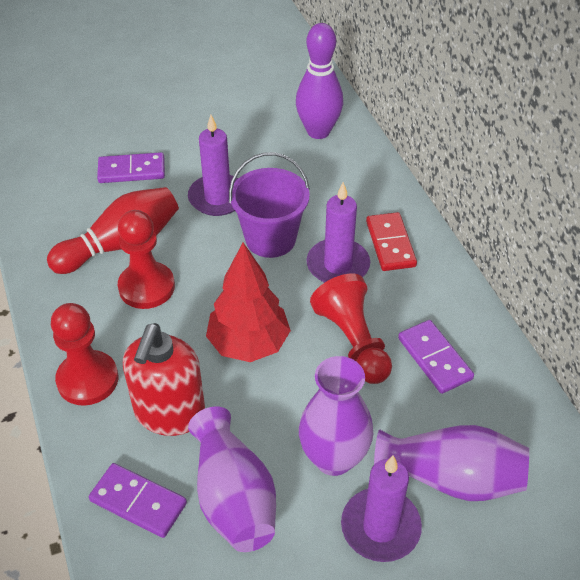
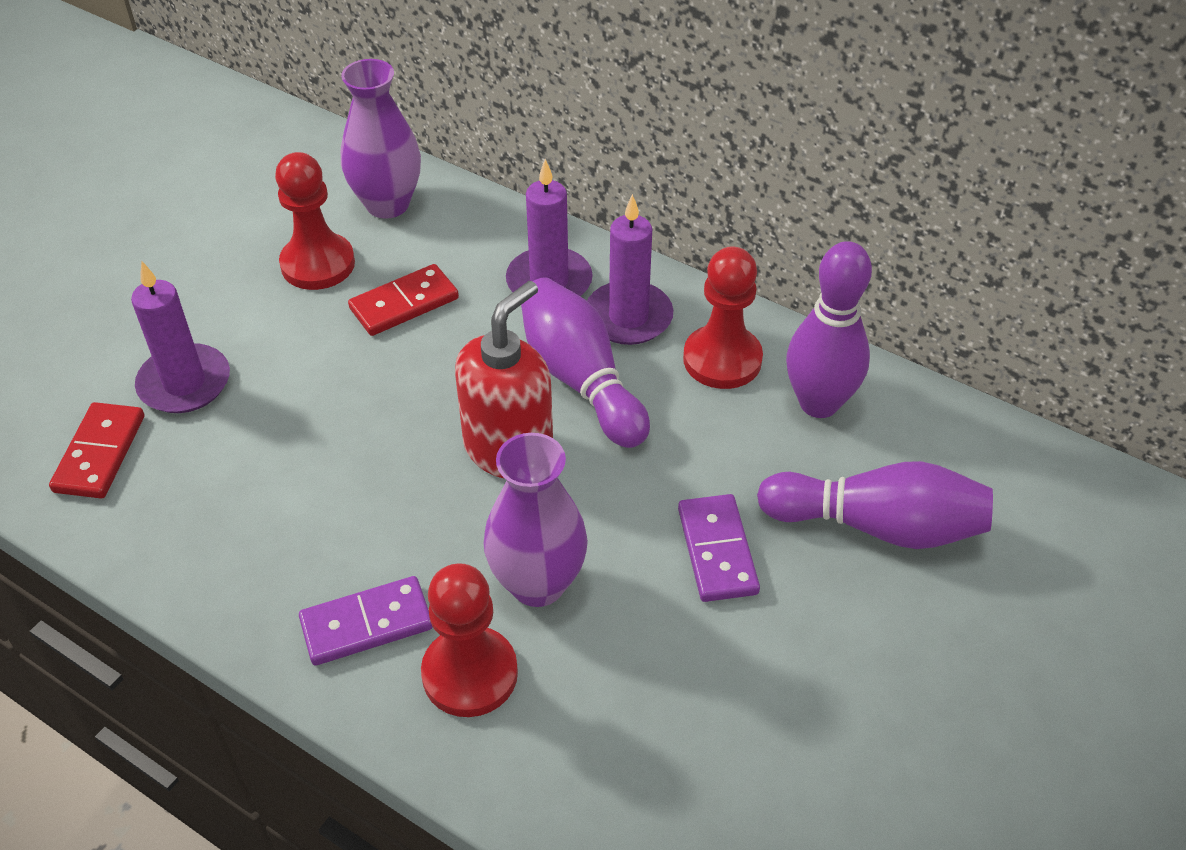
purple bowling pin: [296,23,343,139] = 1 -> [521,277,650,448] [757,461,993,549] [786,241,872,418] = 3
purple bucket: [229,152,310,258] = 1 -> none = 0
purple domino: [89,463,187,538] [97,152,165,183] [398,320,474,394] = 3 -> [299,576,433,666] [678,494,760,602] = 2
purple vase: [188,407,276,552] [299,356,373,476] [374,425,529,501] = 3 -> [341,59,421,219] [483,433,588,607] = 2
red bowling pin: [47,187,179,274] = 1 -> none = 0
red domino: [366,212,417,271] = 1 -> [49,402,144,498] [348,264,459,336] = 2
red tree: [206,242,291,362] = 1 -> none = 0

